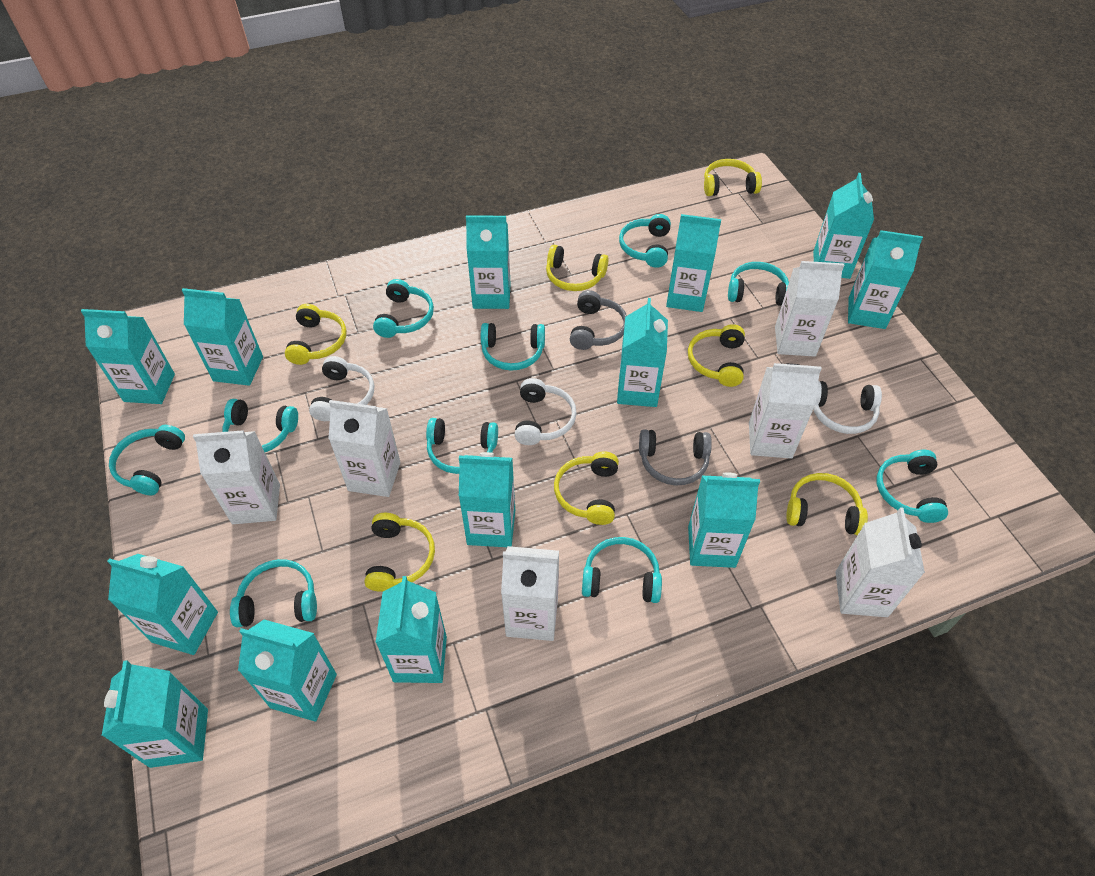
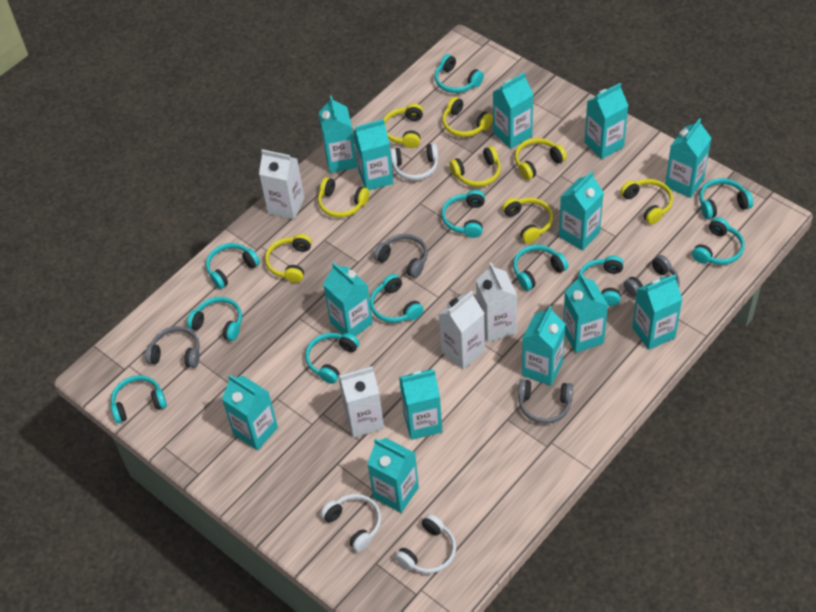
grey headphones: [570,290,627,350] [639,429,712,485] = 2 -> [145,326,200,368] [374,234,428,278] [518,379,573,424] [624,255,680,297] = 4
turquoise headphones: [109,425,185,495] [223,399,298,452] [230,559,317,627] [373,279,434,338] [426,418,498,474] [481,323,545,371] [582,537,662,603] [619,214,671,268] [728,262,789,306] [877,450,948,523] = 10 -> [111,375,167,423] [187,297,242,341] [206,243,260,289] [305,333,359,384] [370,274,424,323] [435,54,484,93] [441,190,485,238] [513,245,568,291] [578,256,624,306] [692,217,744,265] [699,178,753,219] = 11
white carton: [193,430,280,524] [328,400,401,497] [501,546,559,641] [749,363,822,459] [775,261,844,357] [836,508,925,617] = 6 -> [259,149,305,220] [338,366,384,438] [439,291,485,369] [476,262,517,342] = 4
yellow headphones: [285,304,347,365] [364,513,435,592] [546,245,609,291] [554,452,619,525] [688,324,745,387] [704,159,762,196] [786,473,868,535] = 7 -> [265,234,312,283] [318,177,369,218] [384,104,423,148] [442,97,493,137] [449,146,501,187] [502,198,553,243] [515,138,567,180] [620,179,673,224] = 8

